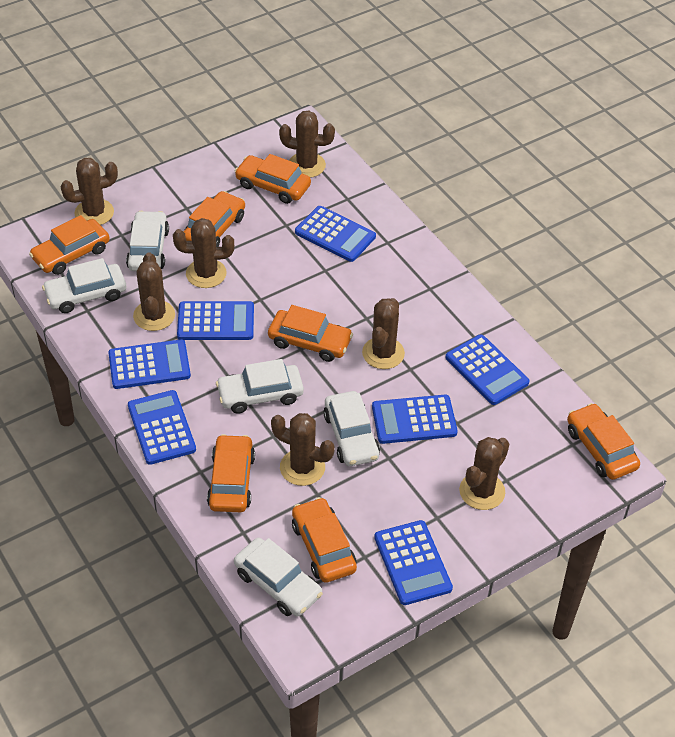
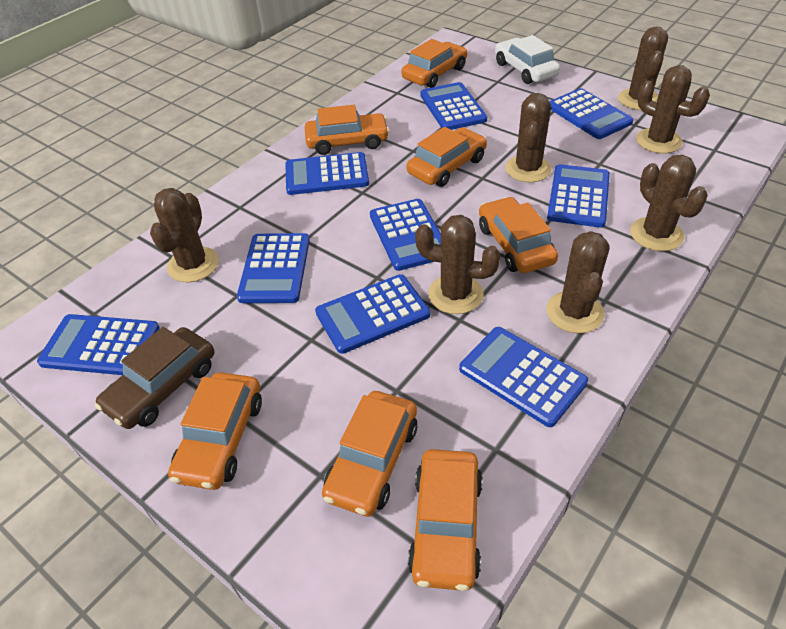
blue calculator: [108,339,191,389] [128,390,196,465] [177,301,254,340] [295,206,376,262] [372,395,458,444] [374,520,453,605] [445,334,529,405] = 7 -> [37,314,160,375] [237,233,310,303] [285,152,369,195] [315,274,430,354] [370,199,441,271] [420,82,487,130] [459,327,588,427] [547,164,610,228] [549,88,634,139] = 9
brown car: none = 0 -> [95,327,214,429] = 1
white car: [42,258,126,313] [126,211,169,271] [216,359,304,414] [234,538,323,616] [323,391,380,466] = 5 -> [495,35,560,84] = 1

